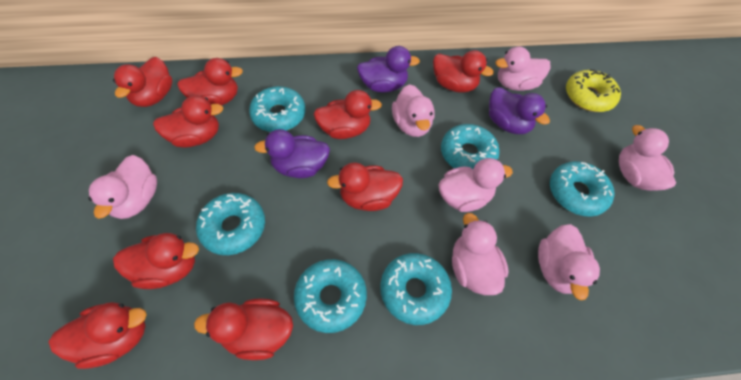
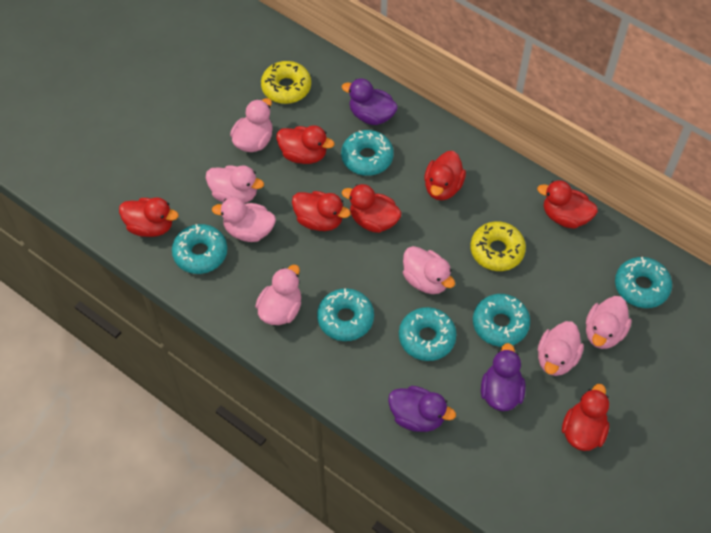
red duck: [49,302,147,369] [113,57,173,107] [113,233,199,289] [153,96,223,148] [177,58,243,105] [194,298,293,360] [313,90,382,139] [327,163,403,211] [433,50,494,93] = 9 -> [119,197,179,237] [276,125,334,164] [292,191,351,231] [342,184,402,233] [424,151,466,200] [537,180,598,229] [562,384,609,451] = 7
yellow donut: [566,69,621,112] = 1 -> [261,61,311,104] [470,222,526,271] = 2

